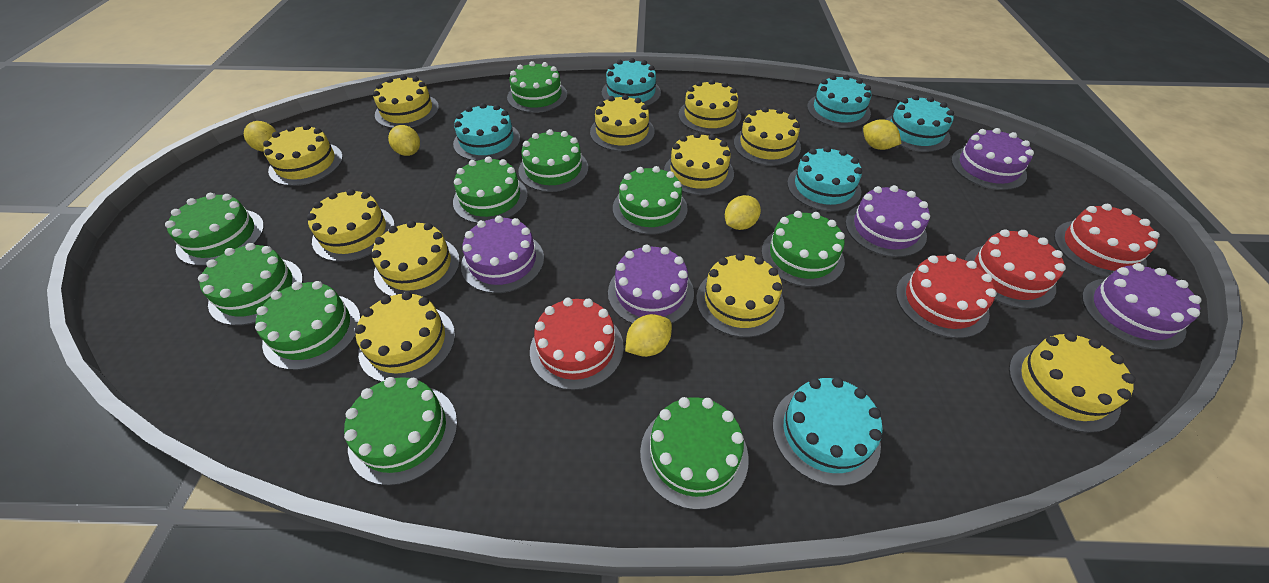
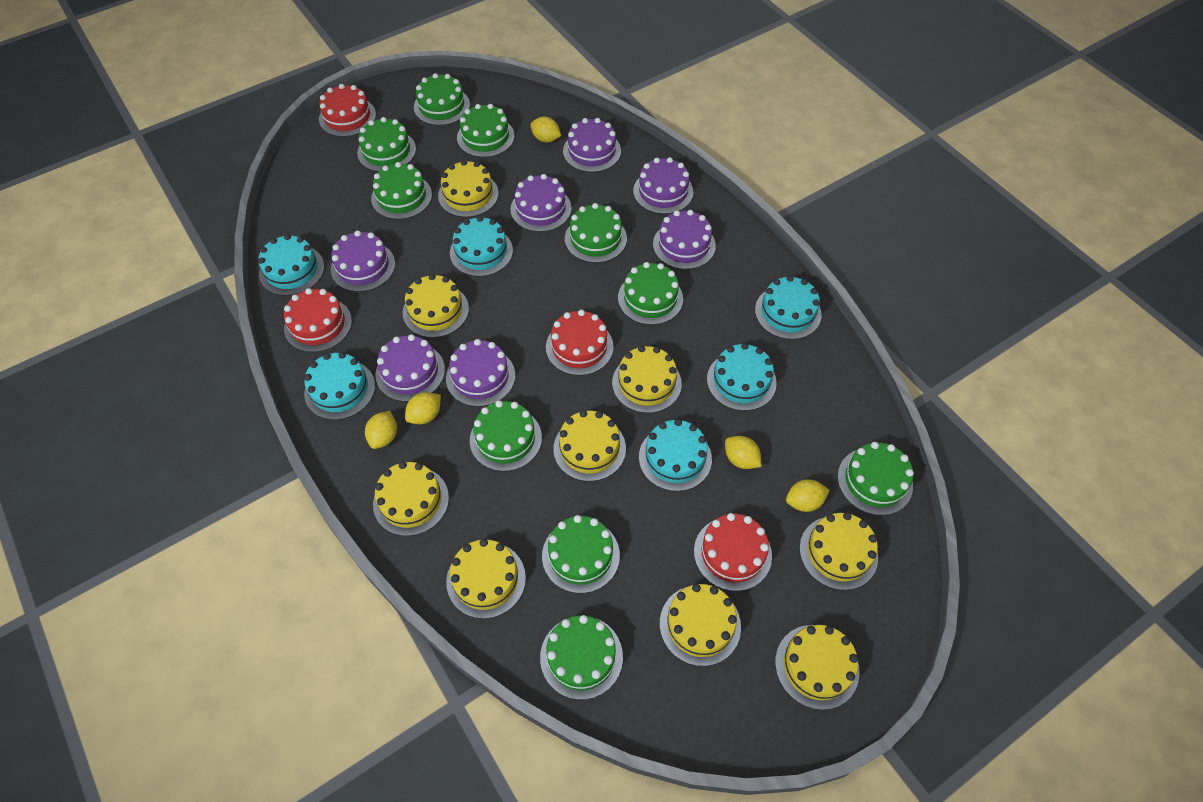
purple cake: [461,216,544,293] [608,245,694,324] [845,185,930,257] [951,128,1034,190] [1082,263,1201,350] = 5 -> [331,231,395,292] [375,334,445,402] [446,339,515,407] [511,174,571,232] [563,118,621,172] [633,157,693,214] [653,210,716,270] = 7
yellow cake: [263,124,343,186] [307,189,395,262] [355,292,455,382] [371,221,460,297] [373,75,439,128] [590,94,655,151] [664,132,734,195] [678,79,741,134] [696,253,785,338] [734,107,801,166] [1009,332,1136,433] = 11 -> [373,462,449,536] [403,274,469,338] [438,160,499,217] [446,539,526,619] [553,410,626,481] [612,346,682,413] [660,584,741,666] [775,625,860,710] [800,512,878,590] = 9

